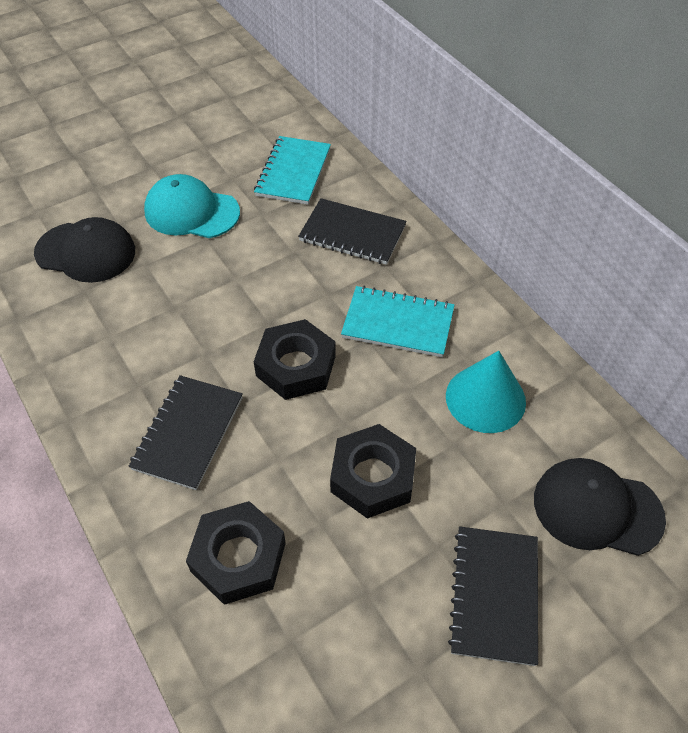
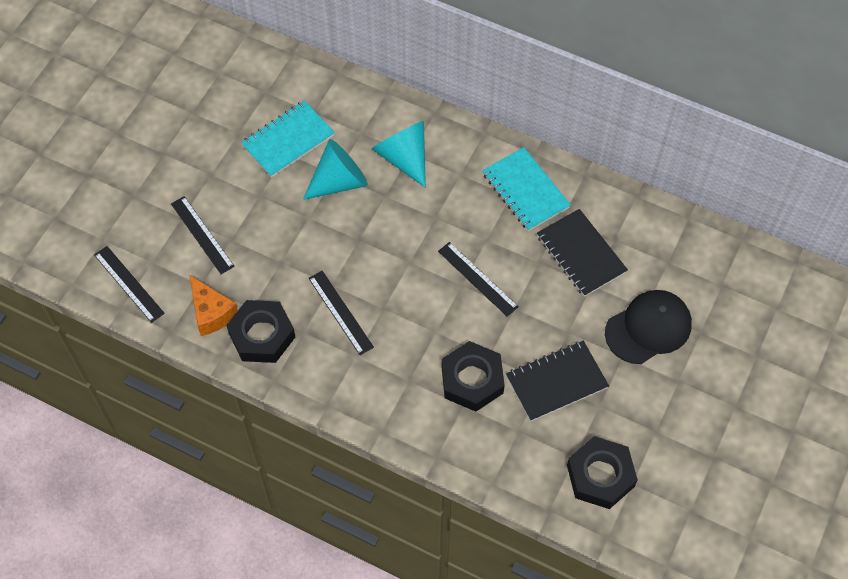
black cap: [34,217,135,283] [534,458,666,556] = 2 -> [605,290,692,364] = 1
black notebook: [128,375,243,490] [298,198,407,265] [448,526,538,666] = 3 -> [506,341,609,421] [537,209,628,297] = 2
black ruler: none = 0 -> [94,246,165,323] [171,196,235,274] [309,271,374,355] [438,242,519,317] = 4
orange cheese: none = 0 -> [189,275,238,336] = 1
turquoise cap: [144,174,240,238] = 1 -> none = 0
turquoise cone: [446,351,526,433] = 1 -> [303,139,368,200] [372,121,426,188] = 2

